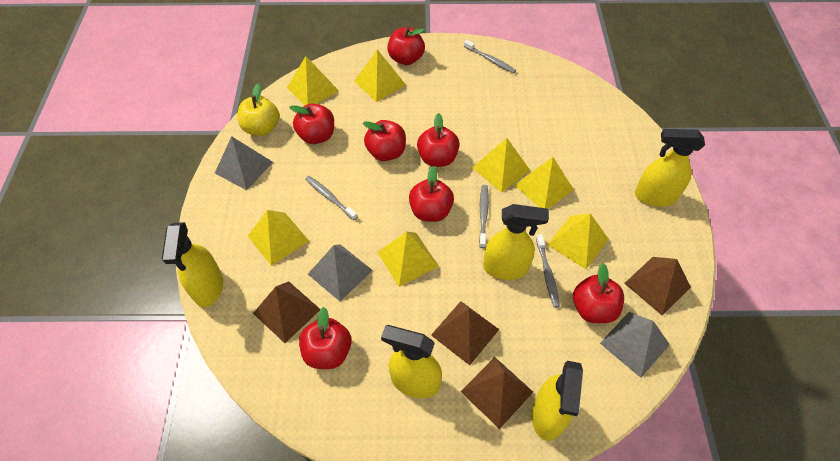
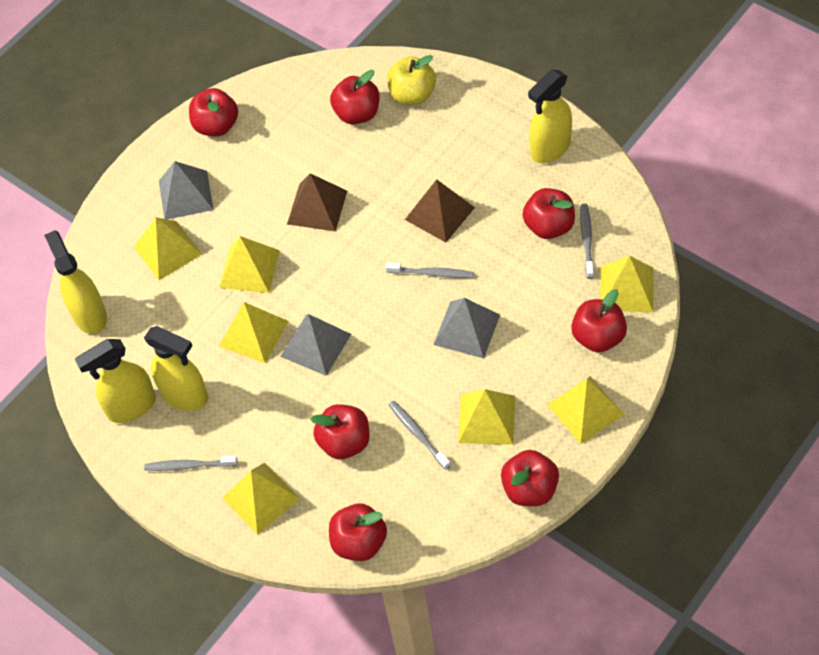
brown pyramid: [253,281,320,343] [431,301,499,365] [461,357,533,429] [624,257,691,316] = 4 -> [287,173,347,231] [405,179,475,243] = 2
yellow spray bottle: [162,222,223,307] [381,325,442,398] [483,204,549,280] [532,361,583,441] [635,129,705,207] = 5 -> [44,230,107,334] [75,339,156,423] [144,326,208,411] [528,69,572,163] = 4

